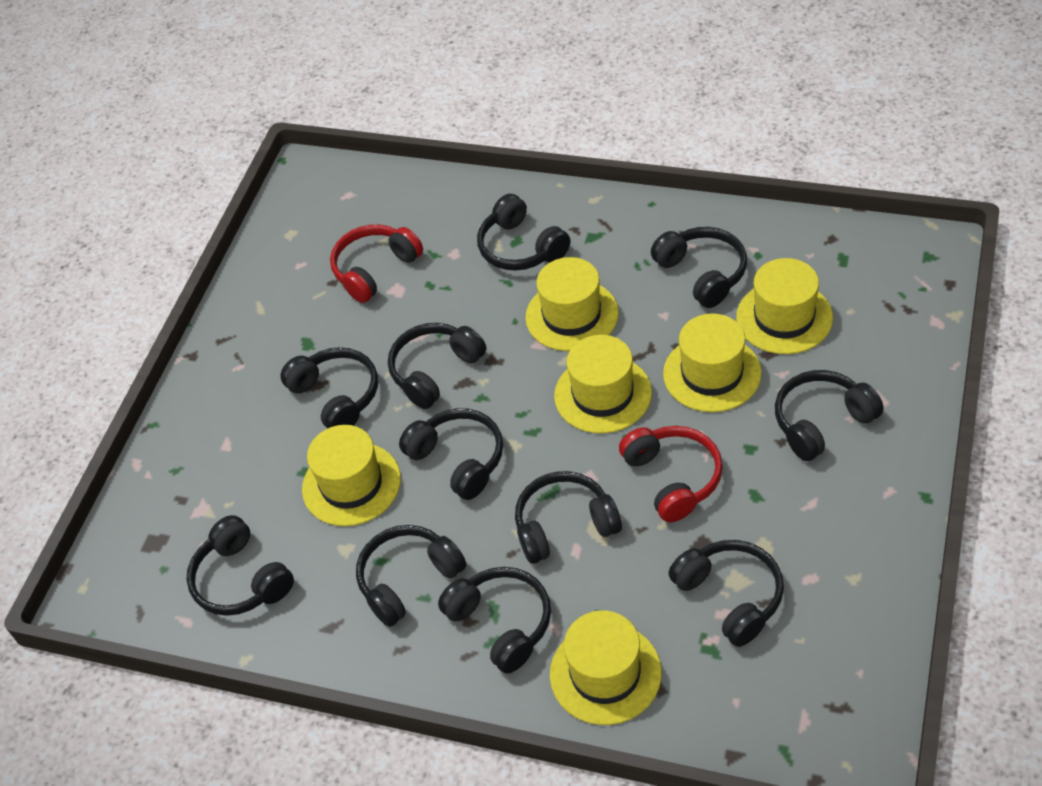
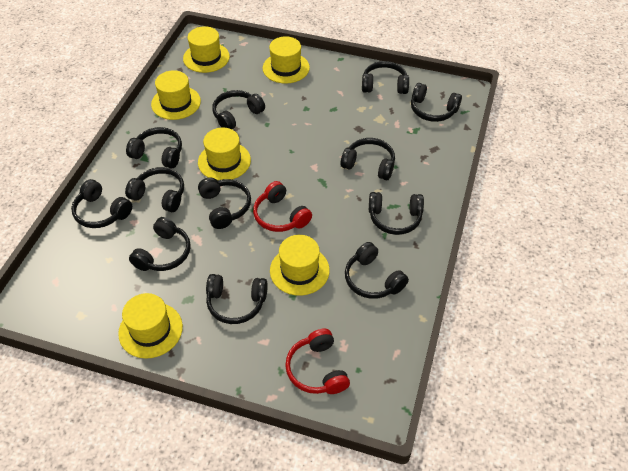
black headphones: [186,515,294,616] [280,347,378,429] [356,525,467,627] [388,323,486,409] [399,408,503,500] [438,567,551,674] [477,194,570,271] [515,471,622,564] [651,227,747,308] [668,540,784,647] [775,370,884,461] = 11 -> [71,179,132,228] [125,167,184,212] [126,127,182,169] [129,217,191,271] [198,178,251,229] [206,274,268,324] [212,90,265,129] [340,138,395,180] [345,242,409,299] [362,61,409,94] [369,192,424,235] [411,83,462,122] = 12

